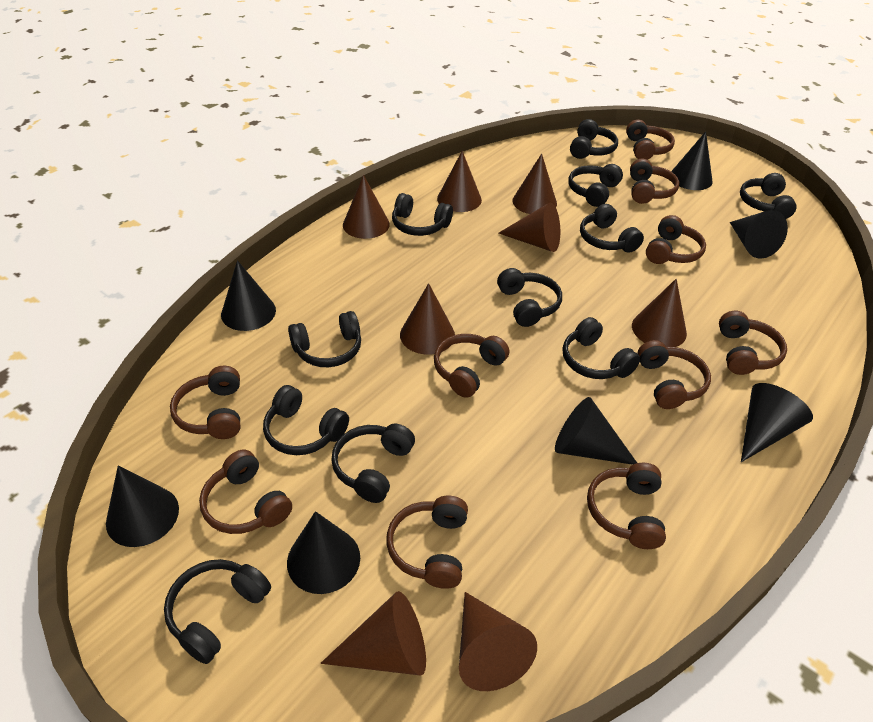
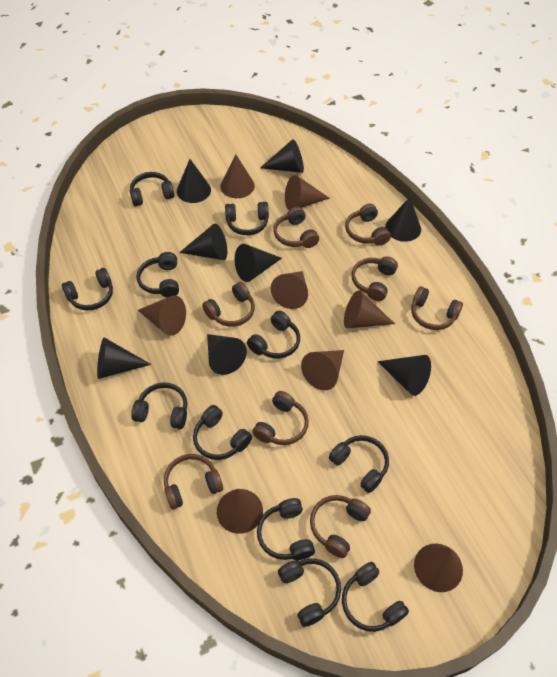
black cone: [106,465,179,547] [221,260,276,331] [287,511,360,594] [555,397,637,465] [671,131,713,190] [730,210,788,259] [741,383,813,462] = 7 -> [97,337,151,379] [177,159,211,203] [179,224,227,260] [207,334,247,375] [235,244,282,282] [260,139,304,173] [377,355,431,396] [385,197,421,242] = 8
brown headphones: [170,366,240,439] [199,450,292,534] [386,496,468,589] [434,334,509,398] [587,463,666,549] [626,119,675,160] [630,159,679,204] [637,340,711,409] [646,215,706,264] [719,311,787,375] = 10 -> [164,454,223,509] [202,282,255,327] [252,391,309,445] [274,207,319,248] [310,495,371,558] [345,204,391,245] [351,256,398,301] [411,286,463,330] = 8

